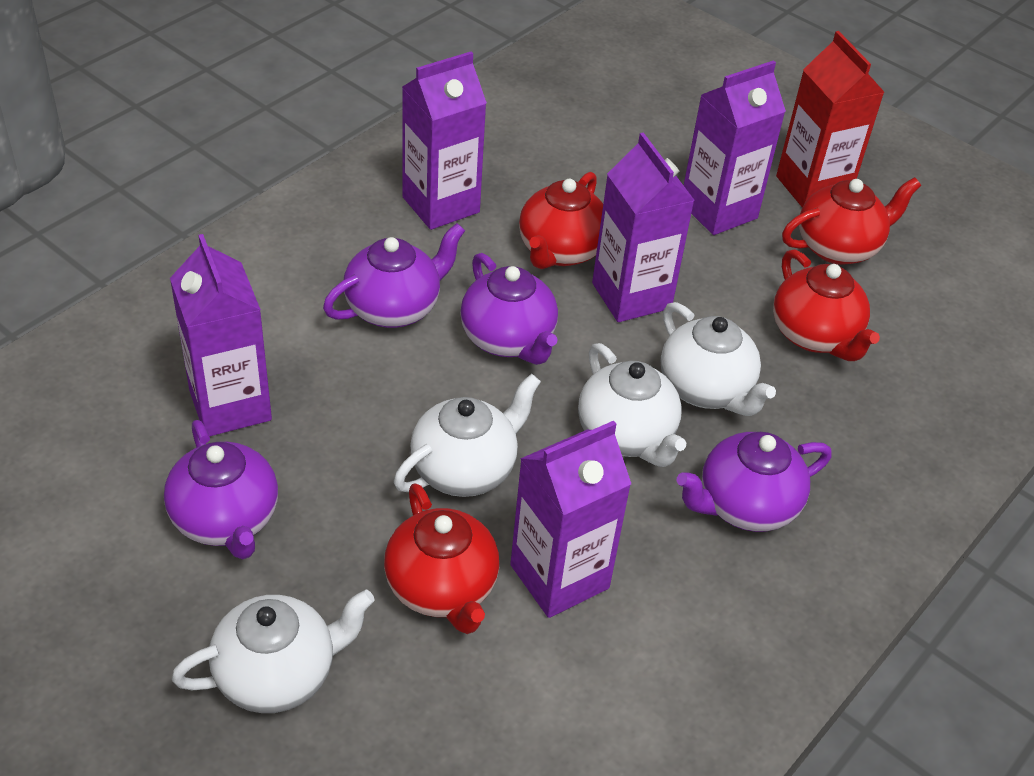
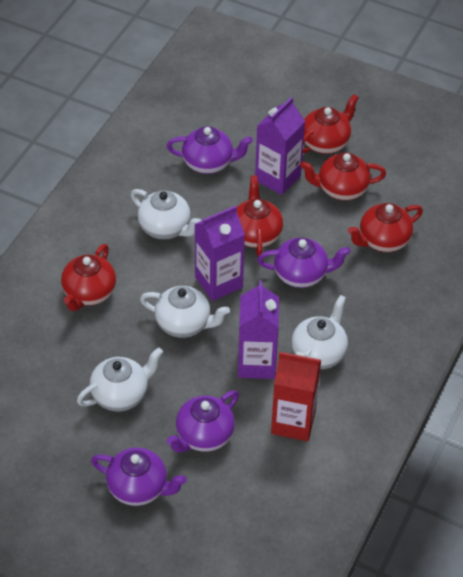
purple carton: [170,234,272,437] [402,51,487,230] [510,421,631,618] [592,132,695,322] [684,60,786,235] = 5 -> [195,206,245,301] [238,281,279,379] [255,97,305,195] = 3
red teapot: [384,483,499,634] [519,172,603,269] [773,250,880,361] [782,177,921,265] = 4 -> [61,244,116,311] [237,175,283,257] [300,152,386,200] [303,94,359,154] [348,203,423,252] = 5

